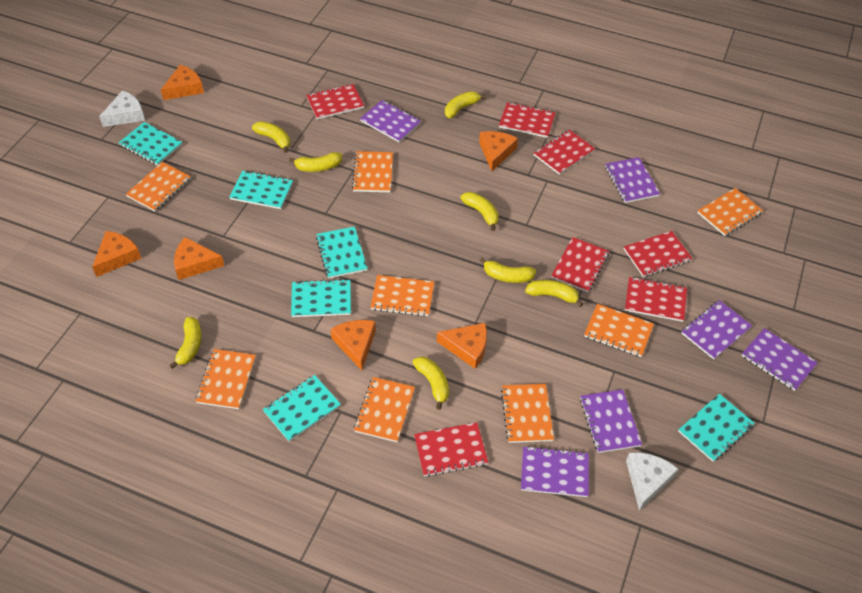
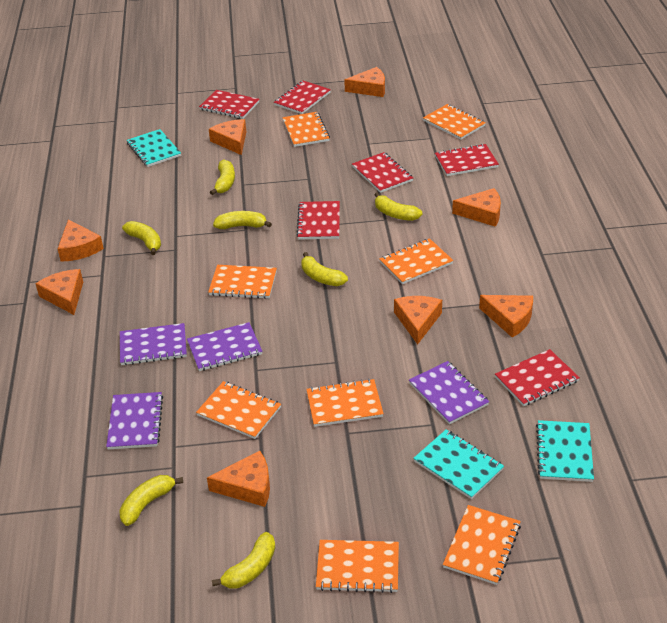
orange cheese: [92,231,142,277] [161,65,204,100] [174,237,224,280] [331,320,376,370] [437,323,487,369] [479,131,518,171] = 6 -> [35,269,83,315] [58,219,104,262] [207,451,270,507] [209,119,246,155] [344,67,385,97] [394,296,442,345] [452,188,501,227] [479,295,533,338] = 8
purple notebook: [360,100,421,142] [521,446,589,497] [580,389,642,453] [605,157,660,203] [681,300,752,360] [742,328,818,391] = 6 -> [106,392,163,449] [120,323,187,365] [187,322,263,371] [409,361,489,424] = 4
red notebook: [306,84,364,119] [414,422,488,477] [499,102,556,138] [534,130,595,175] [551,237,609,292] [624,231,693,277] [625,277,687,322] = 7 -> [199,90,260,119] [274,81,331,114] [297,201,340,240] [352,152,413,193] [435,144,499,176] [495,349,580,406] = 6
turquoise notebook: [119,122,183,165] [229,170,293,209] [263,375,341,442] [291,279,351,317] [316,227,368,278] [678,394,755,462] = 6 -> [127,129,181,167] [413,429,504,499] [536,420,594,482] = 3
white cheese: [99,90,145,127] [626,452,678,511] = 2 -> none = 0
yellow banana: [169,317,201,369] [252,121,290,153] [289,152,342,172] [412,357,449,410] [445,91,486,118] [460,192,499,231] [480,257,536,283] [525,280,583,307] = 8 -> [119,475,183,526] [122,221,161,255] [210,159,235,195] [212,532,275,589] [213,211,272,229] [301,252,348,286] [375,192,422,221] = 7

